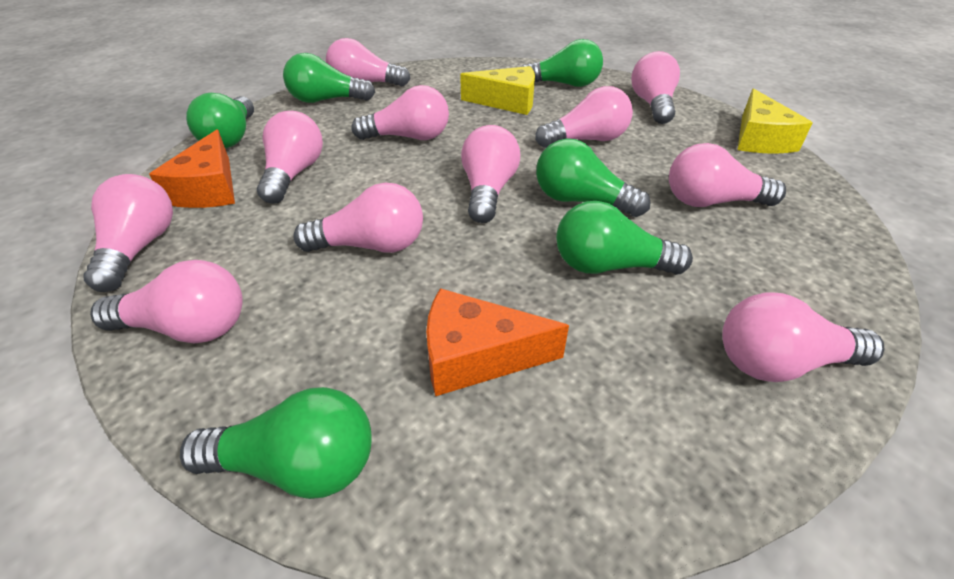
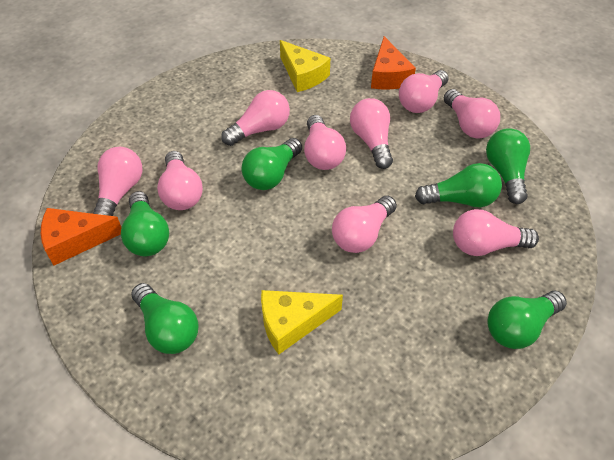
pink light bulb: [83,174,173,292] [90,260,243,343] [257,111,323,204] [293,183,423,253] [326,38,410,87] [352,85,449,140] [461,125,520,223] [535,86,633,148] [631,51,680,124] [669,143,786,207] [722,292,885,382] = 11 -> [92,147,142,216] [157,151,203,210] [221,90,290,146] [304,115,346,170] [332,196,397,253] [350,98,393,169] [399,70,449,113] [444,89,500,139] [453,209,539,256] = 9

